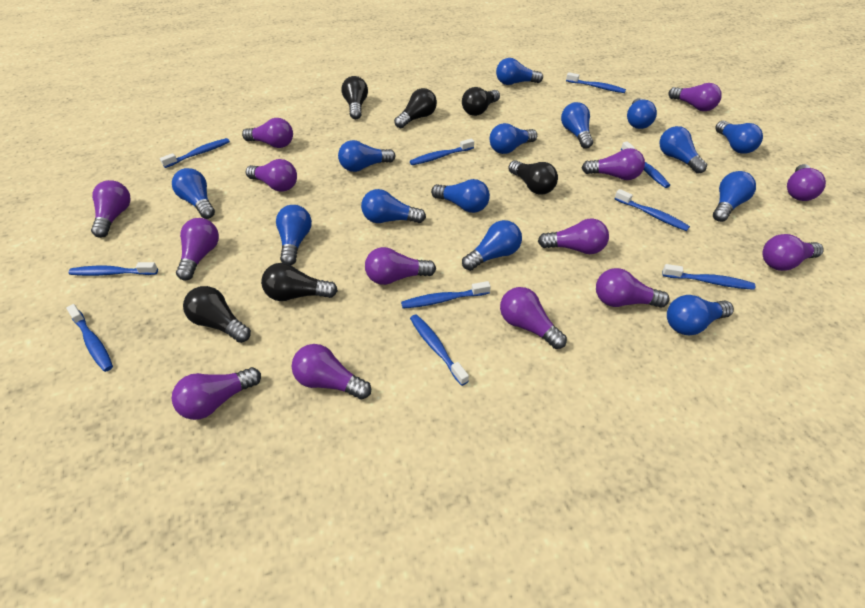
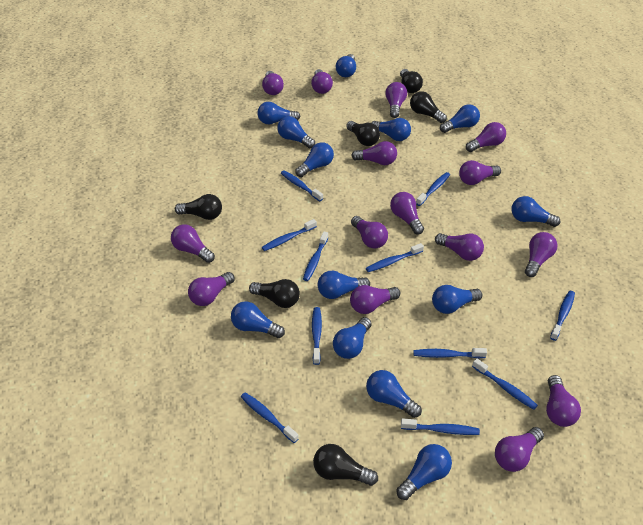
blue light bulb: [172,168,215,219] [276,205,312,265] [338,140,395,172] [361,189,426,223] [431,179,490,213] [462,220,522,271] [490,123,537,154] [496,58,543,85] [561,102,593,149] [627,98,657,129] [660,126,707,174] [667,295,734,335] [713,171,756,222] [715,121,763,154] = 14 -> [231,301,285,338] [257,102,301,124] [277,116,315,148] [295,142,334,177] [318,271,370,299] [333,317,371,359] [336,54,356,77] [366,370,422,418] [372,118,411,141] [396,444,452,500] [432,285,482,314] [440,104,480,133] [511,196,560,227] = 13
blue toothbrush: [66,304,113,372] [68,262,158,276] [160,138,230,168] [401,281,491,309] [410,138,474,165] [410,314,469,386] [566,72,626,93] [615,189,690,231] [621,141,670,188] [662,264,755,290] = 10 -> [241,392,299,443] [262,219,317,251] [281,171,323,201] [303,231,328,281] [312,307,322,365] [366,243,424,272] [401,418,480,435] [413,348,487,358] [416,172,450,206] [472,358,538,410] [550,291,575,341] = 11
purple light bulb: [91,180,131,238] [172,367,261,420] [176,218,219,280] [242,118,293,148] [246,159,297,192] [291,344,371,399] [365,247,436,285] [500,287,567,349] [538,218,609,254] [582,148,645,180] [596,268,670,308] [668,83,722,111] [762,234,824,271] [787,164,826,201] = 14 -> [171,224,215,263] [188,272,235,306] [262,71,284,95] [311,69,333,94] [350,285,400,314] [351,141,397,165] [351,216,388,249] [385,82,407,118] [390,192,424,234] [435,233,484,261] [459,160,501,185] [466,122,506,152] [495,427,544,472] [525,232,557,277] [546,375,581,427] = 15

